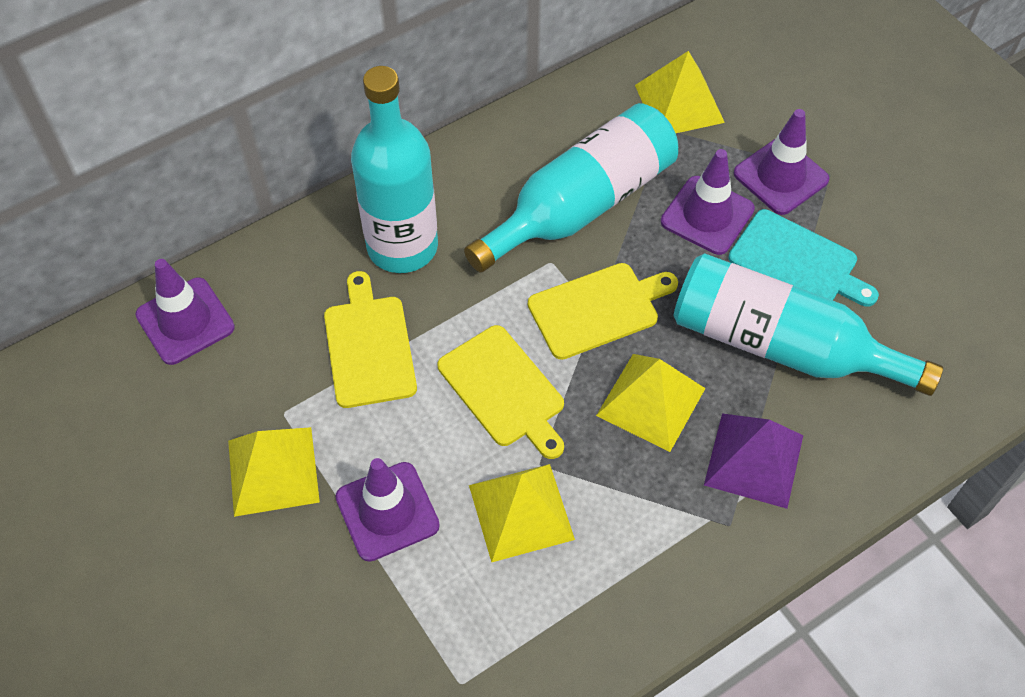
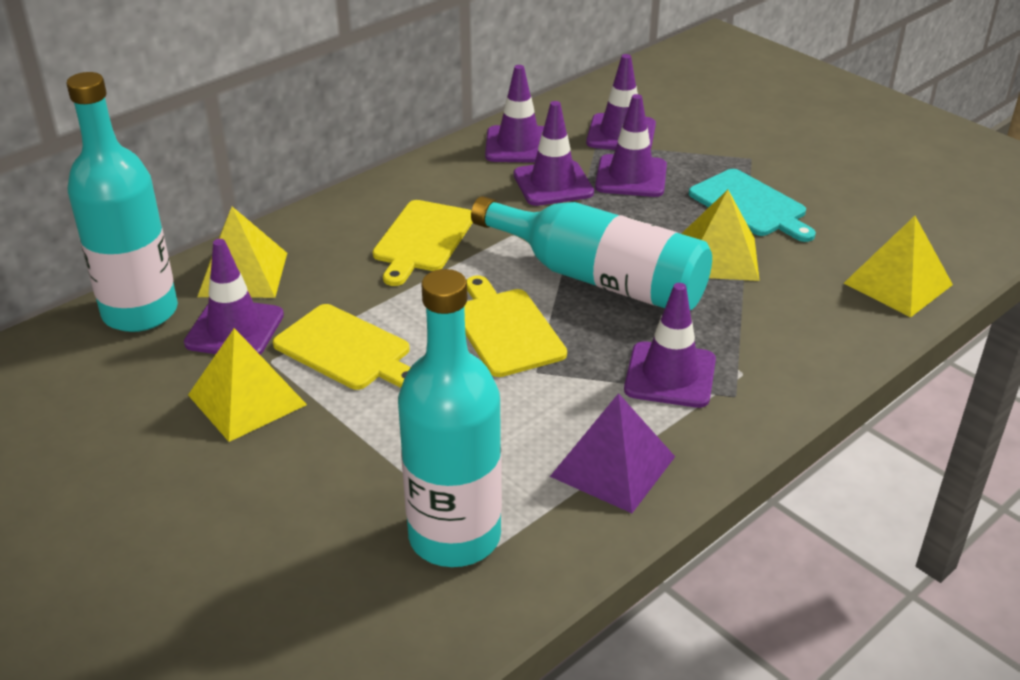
purple traffic cone: [135,259,235,365] [335,458,440,562] [661,149,755,255] [734,109,829,215] = 4 -> [184,239,284,355] [485,65,544,163] [514,101,594,206] [586,54,656,150] [595,94,667,197] [624,283,716,408] = 6

